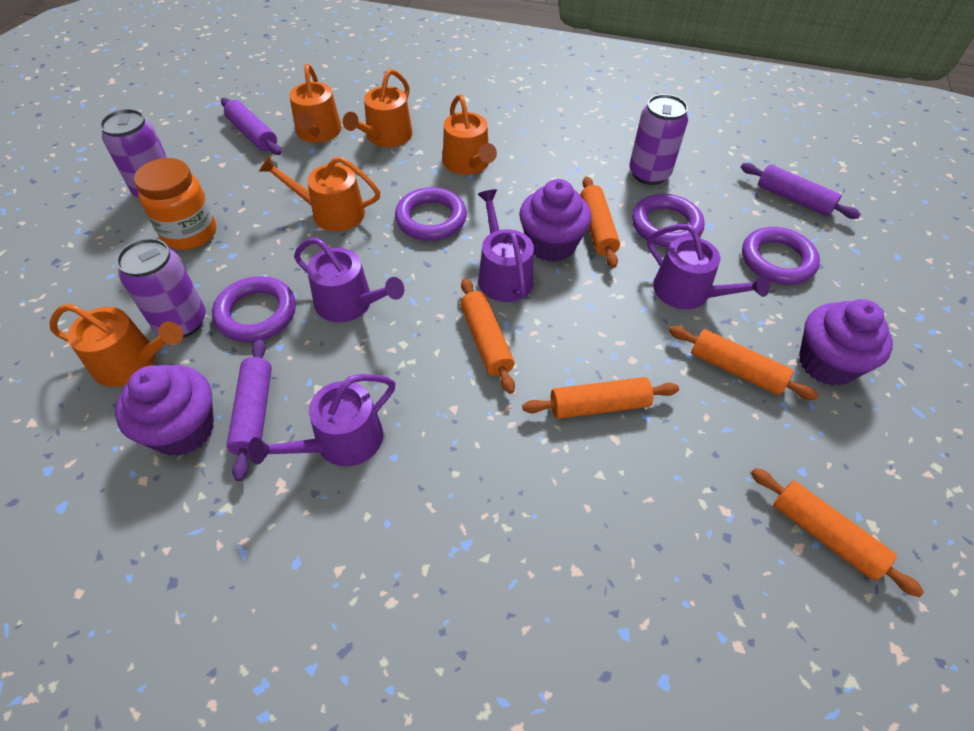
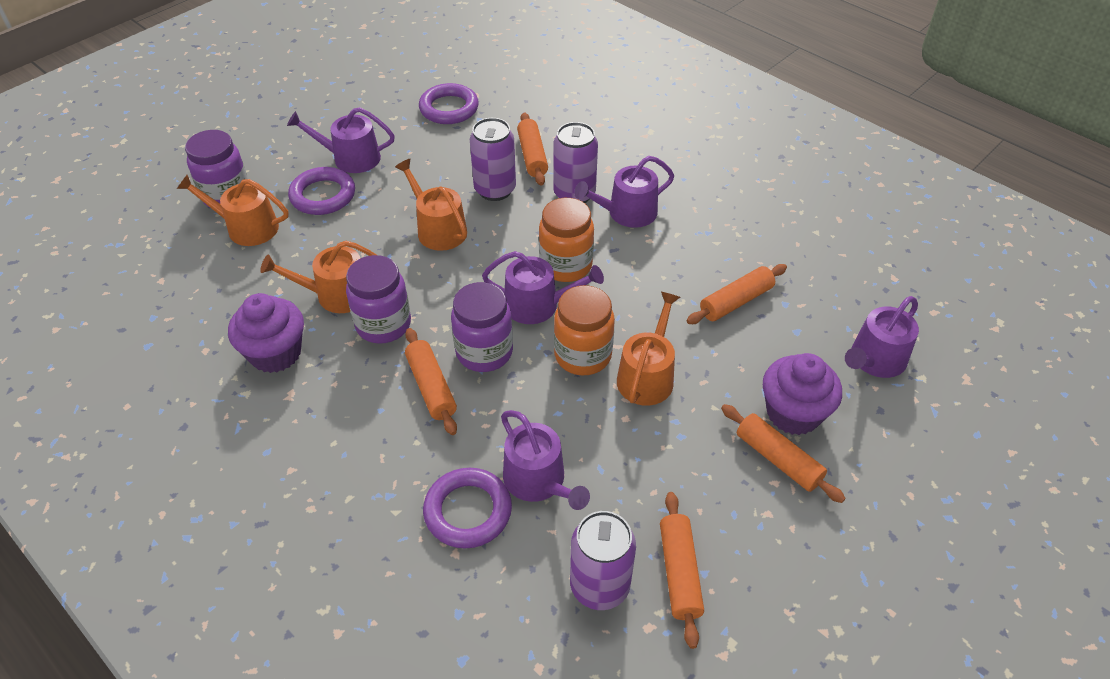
orange jar: [134,158,216,250] = 1 -> [539,198,594,282] [554,285,615,375] = 2
orange watering can: [49,304,183,387] [259,156,380,231] [289,64,342,143] [343,69,412,147] [443,95,497,175] = 5 -> [177,175,289,246] [260,241,376,313] [395,159,467,251] [617,292,680,406] = 4
purple cupcake: [115,365,214,456] [519,179,591,262] [799,299,893,386] = 3 -> [228,293,304,373] [763,353,842,435] = 2
purple jar: none = 0 -> [185,130,248,207] [346,255,411,344] [451,282,513,372] = 3
purple ring: [212,276,296,342] [395,187,467,241] [632,194,705,247] [742,227,820,284] = 4 -> [288,167,355,215] [419,83,479,124] [423,468,512,548] = 3
purple rolling pin: [221,98,281,155] [226,339,272,481] [741,163,861,219] = 3 -> none = 0
purple watering can: [248,374,395,467] [294,238,404,322] [478,189,534,302] [647,224,770,309] = 4 -> [287,107,395,173] [482,251,604,324] [501,410,590,510] [574,156,674,228] [845,296,919,378] = 5

